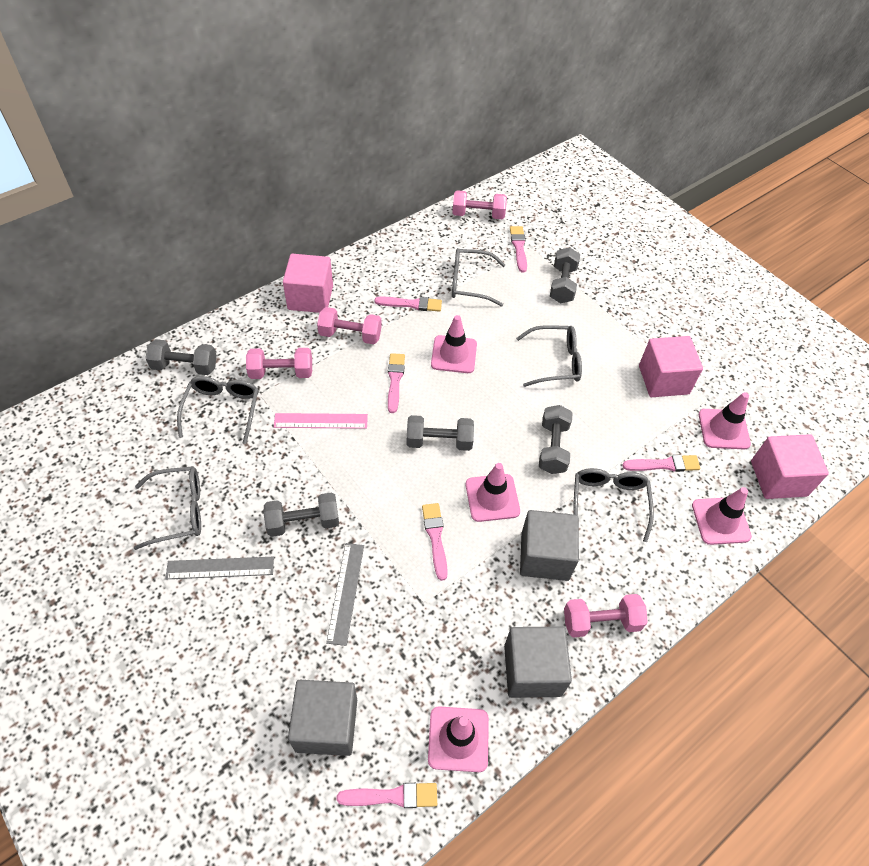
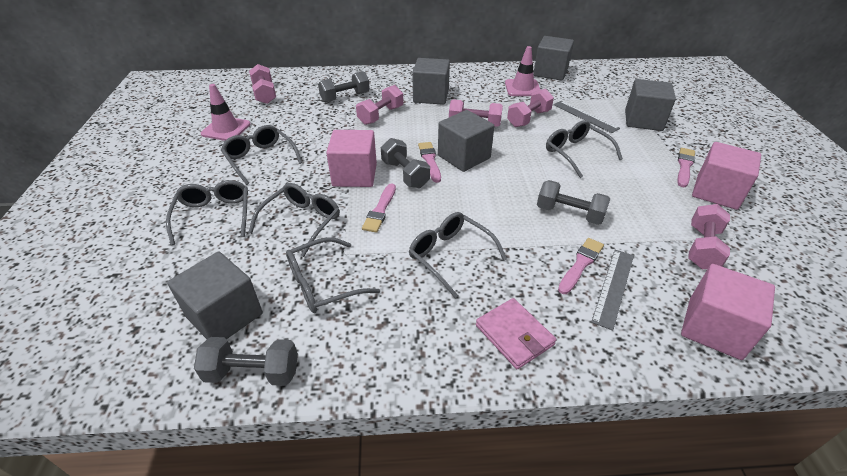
grey cube: [288,680,357,756] [504,626,572,698] [520,510,579,581] = 3 -> [167,252,263,339] [412,58,450,105] [438,110,494,172] [533,36,574,81] [625,79,676,131] = 5
grey dumbbell: [146,339,217,375] [263,492,339,537] [407,415,474,451] [539,405,573,474] [550,247,580,303] = 5 -> [194,337,298,386] [318,71,370,103] [381,138,430,188] [537,180,610,225] = 4
grey glasses: [134,466,201,550] [177,376,258,444] [452,248,505,307] [516,325,582,387] [573,468,654,542] = 5 -> [166,180,248,245] [221,125,302,185] [248,183,340,257] [286,237,380,313] [409,212,507,298] [546,120,623,178] = 6
pink brush: [337,783,437,808] [375,297,442,312] [388,353,405,413] [422,503,448,581] [510,226,527,272] [622,455,700,472] = 6 -> [362,183,396,233] [418,142,441,183] [558,238,604,294] [677,148,695,188] = 4
pink dumbbell: [246,348,312,379] [317,307,382,344] [453,190,507,219] [564,594,648,638] = 4 -> [249,64,276,104] [356,85,403,125] [449,99,503,127] [507,89,554,127] [688,204,730,269] = 5
pink ruler: [274,413,368,429] = 1 -> none = 0
pink traffic cone: [428,706,489,772] [431,315,477,373] [466,463,520,522] [692,487,752,545] [699,392,751,450] = 5 -> [201,84,251,141] [505,46,541,96] = 2
pink wallet: none = 0 -> [476,298,556,369] = 1

